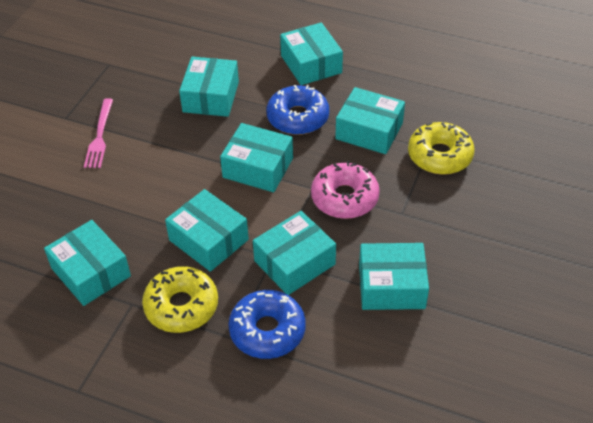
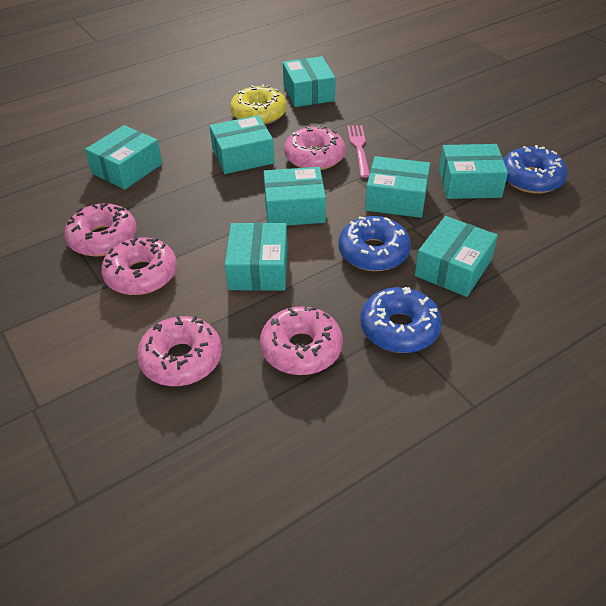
blue donut: [228,290,306,359] [267,85,329,135] = 2 -> [338,216,411,271] [360,287,442,353] [504,145,568,193] = 3
pink donut: [311,161,380,219] = 1 -> [64,203,137,257] [101,237,177,295] [137,316,222,386] [260,304,343,375] [284,125,346,170] = 5
yellow donut: [142,266,218,333] [408,122,475,175] = 2 -> [230,84,287,125] = 1

